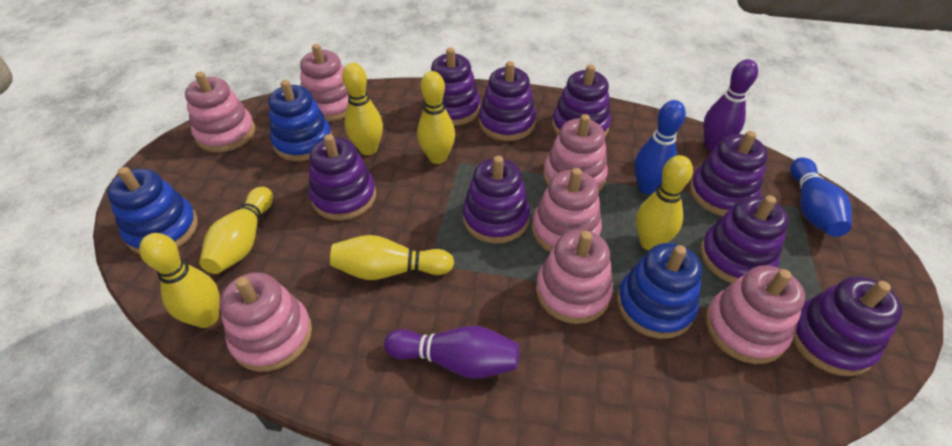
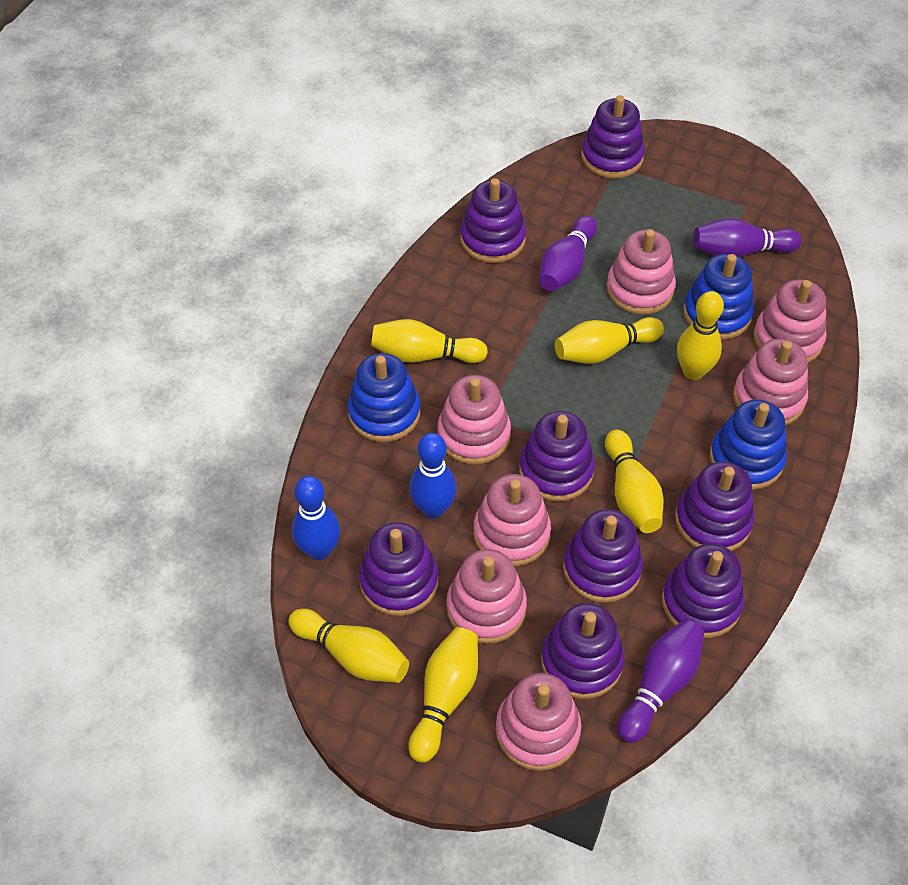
purple bowling pin: [384,326,520,379] [703,59,758,151] = 2 -> [539,216,597,291] [617,620,704,743] [693,218,802,257] = 3

